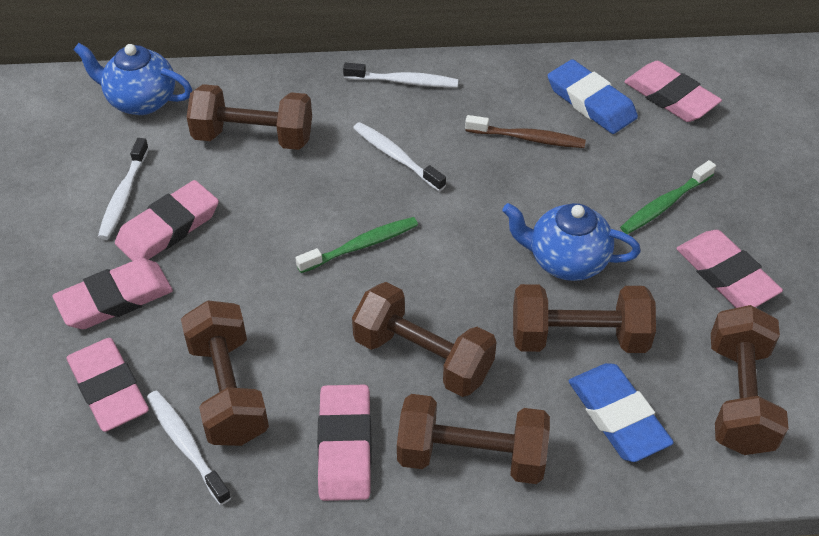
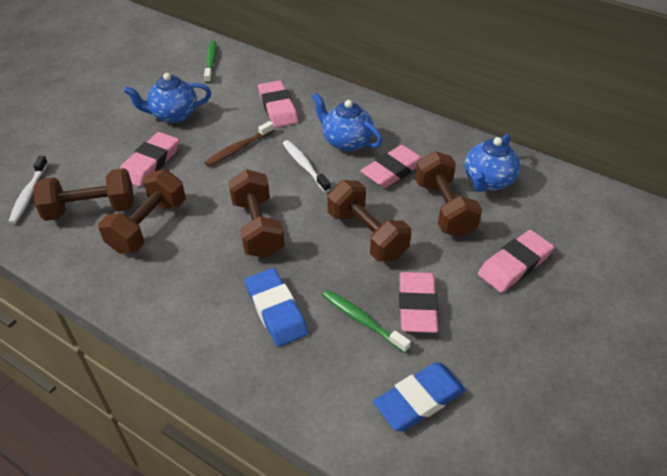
blue teapot: [73,43,192,115] [502,203,641,281] = 2 -> [124,73,211,123] [312,93,382,151] [465,134,520,192] = 3
brown dumbbell: [181,300,269,446] [187,84,312,150] [352,282,497,397] [397,394,550,484] [513,284,656,353] [711,305,789,455] = 6 -> [33,168,134,221] [98,169,186,254] [228,169,285,258] [328,180,411,262] [415,151,482,237] = 5
pink eraser: [52,258,173,329] [67,338,149,432] [115,180,219,261] [317,385,372,501] [624,61,722,122] [676,230,783,308] = 6 -> [120,132,179,187] [258,80,298,128] [360,145,423,188] [399,272,438,333] [478,230,554,293] = 5
white toothbrush: [98,138,149,240] [147,391,232,505] [343,63,459,88] [353,122,446,191] = 4 -> [8,156,48,224] [283,140,331,192] = 2

